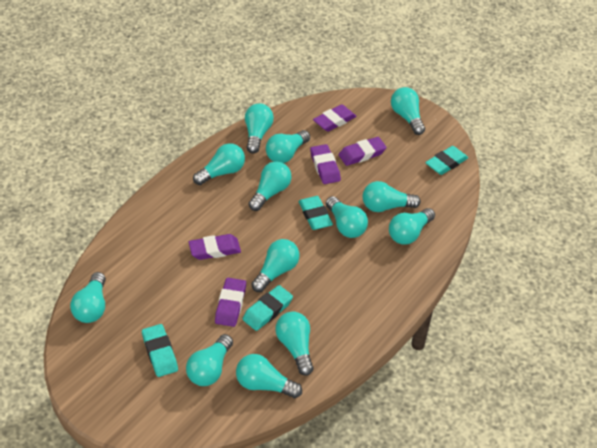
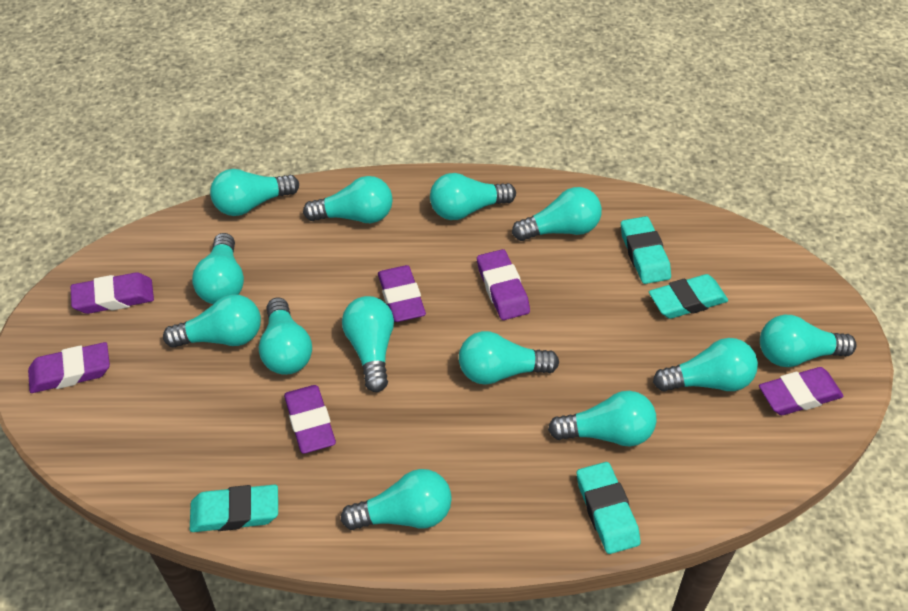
purple eraser: [189,234,241,260] [215,278,246,327] [310,144,341,184] [313,104,356,132] [339,137,387,166] = 5 -> [28,342,110,393] [71,272,154,314] [284,385,336,454] [378,265,426,322] [477,249,530,320] [759,367,844,415] = 6

